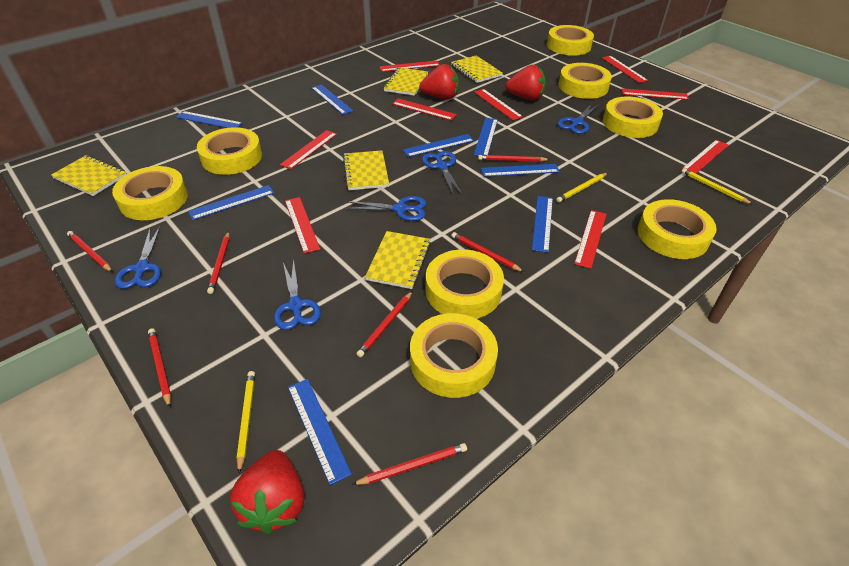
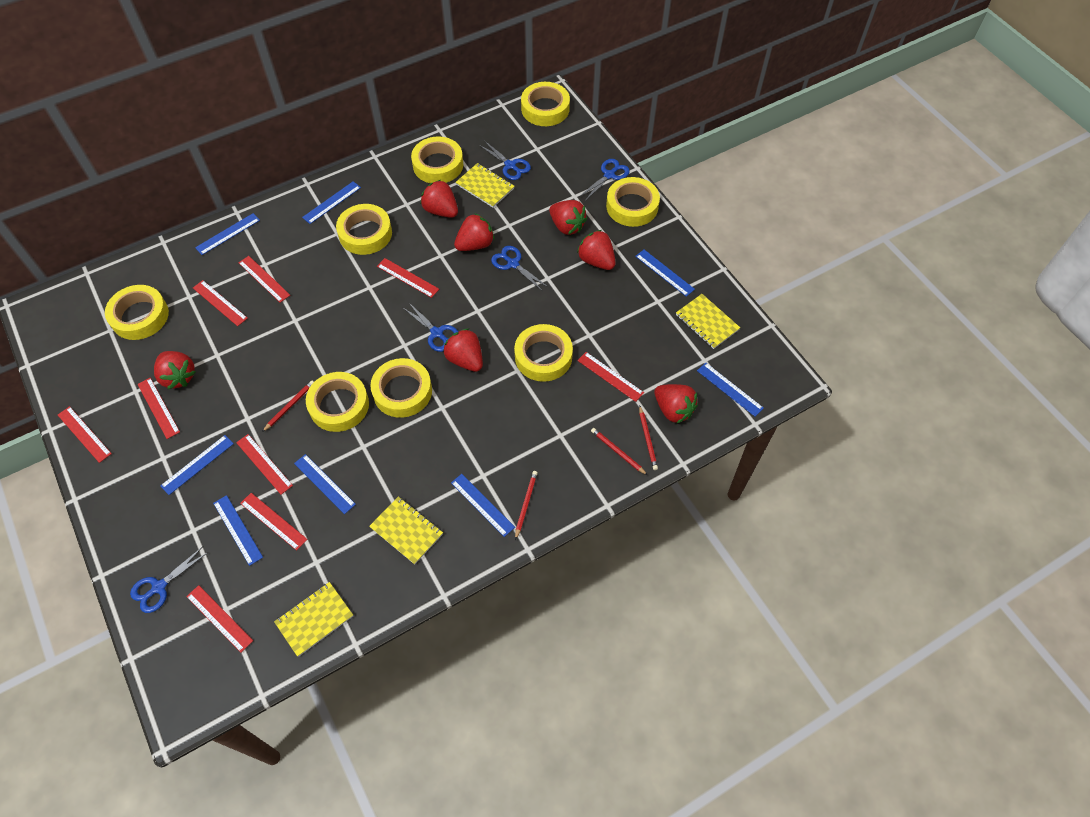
red pencil: [67,231,113,272] [148,328,171,408] [207,231,230,294] [352,443,467,485] [357,291,413,357] [451,232,524,272] [478,155,550,162] = 7 -> [262,380,314,432] [515,471,538,540] [591,428,647,475] [639,406,658,470] = 4
red strawberry: [230,450,304,534] [420,64,459,99] [505,65,546,100] = 3 -> [154,351,196,389] [420,180,458,218] [443,329,483,372] [454,213,494,251] [549,200,587,235] [577,230,616,270] [654,384,698,423] = 7
yellow notebook: [51,155,126,196] [343,150,389,190] [365,231,431,289] [384,67,428,96] [451,55,502,83] = 5 -> [274,582,353,657] [369,497,443,564] [455,163,515,208] [676,294,740,349] = 4
yellow pencil: [237,371,255,473] [556,173,608,202] [681,168,753,205] = 3 -> none = 0

